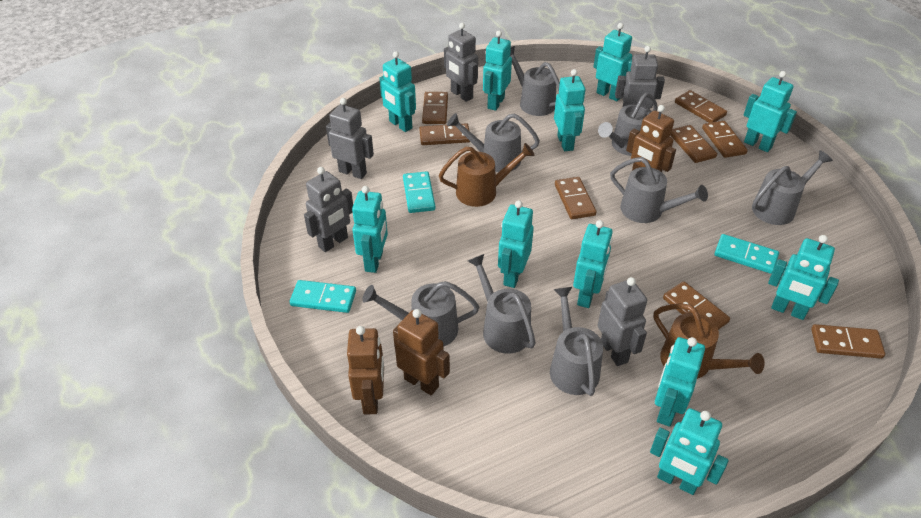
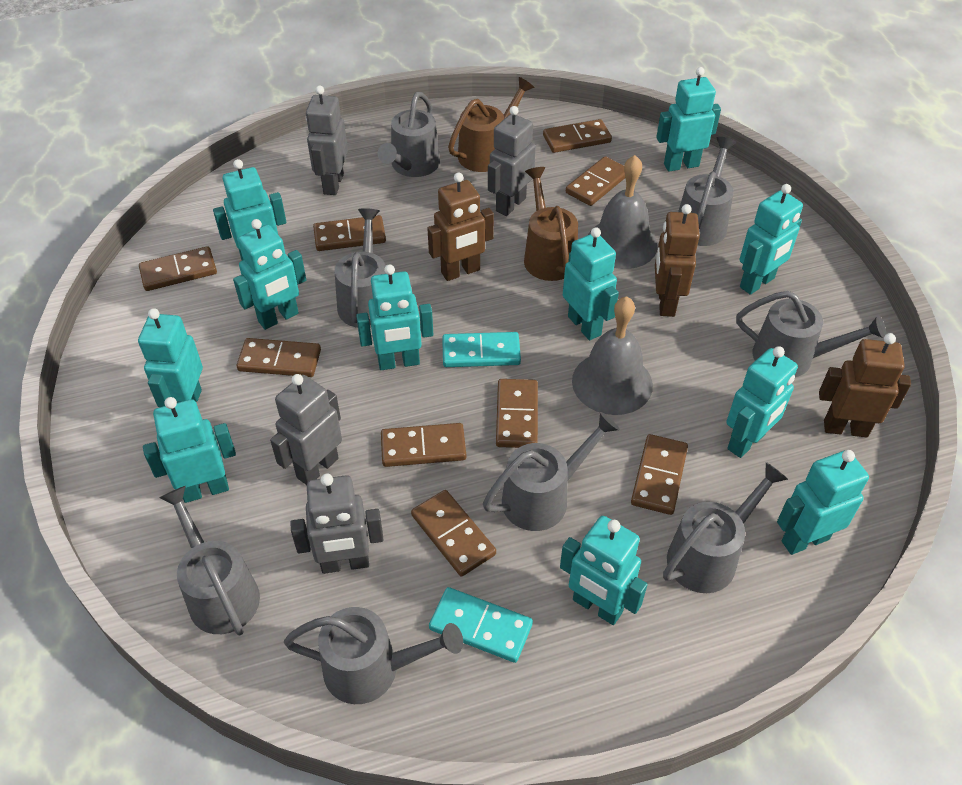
brown domino: [419,123,470,145] [422,92,448,124] [555,177,596,219] [663,281,730,330] [670,125,717,163] [675,90,727,123] [702,121,748,158] [811,324,885,359] = 8 -> [139,246,217,291] [237,338,321,377] [313,215,386,251] [381,423,466,467] [411,490,496,576] [496,379,538,448] [543,119,612,153] [566,156,625,206] [631,434,688,515] = 9
grey bell: none = 0 -> [572,296,653,415] [588,155,658,269] = 2
grey robot: [304,167,353,252] [326,98,374,179] [444,23,478,102] [598,277,647,366] [615,46,665,109] = 5 -> [270,374,342,485] [290,473,384,574] [306,85,348,195] [488,106,536,216] = 4
turquoise domino: [290,280,356,313] [403,171,435,213] [714,234,779,274] = 3 -> [429,587,533,663] [442,332,521,367] = 2

